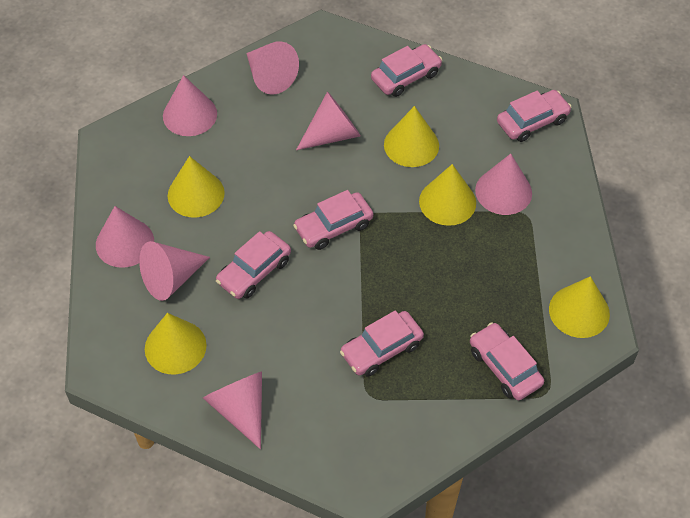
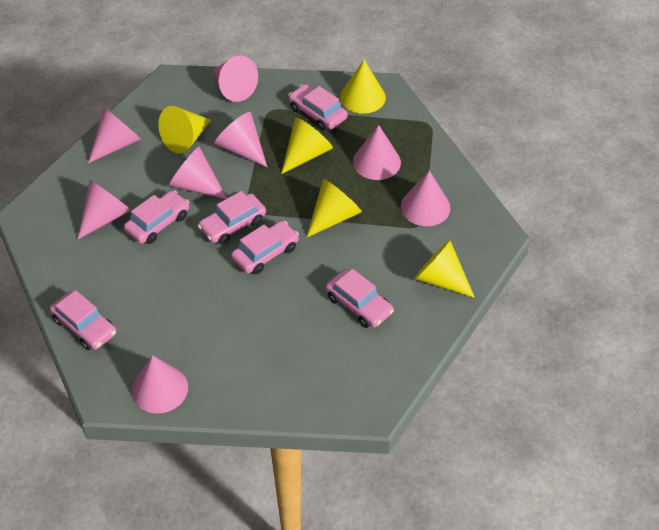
pink cone: [96,206,154,268] [139,241,210,301] [163,75,217,136] [203,371,262,449] [246,41,299,95] [296,91,361,150] [475,154,532,215] = 7 -> [77,180,131,240] [88,108,141,163] [132,355,188,414] [169,147,227,199] [213,56,258,102] [215,112,267,167] [353,125,401,180] [401,170,450,226] = 8

